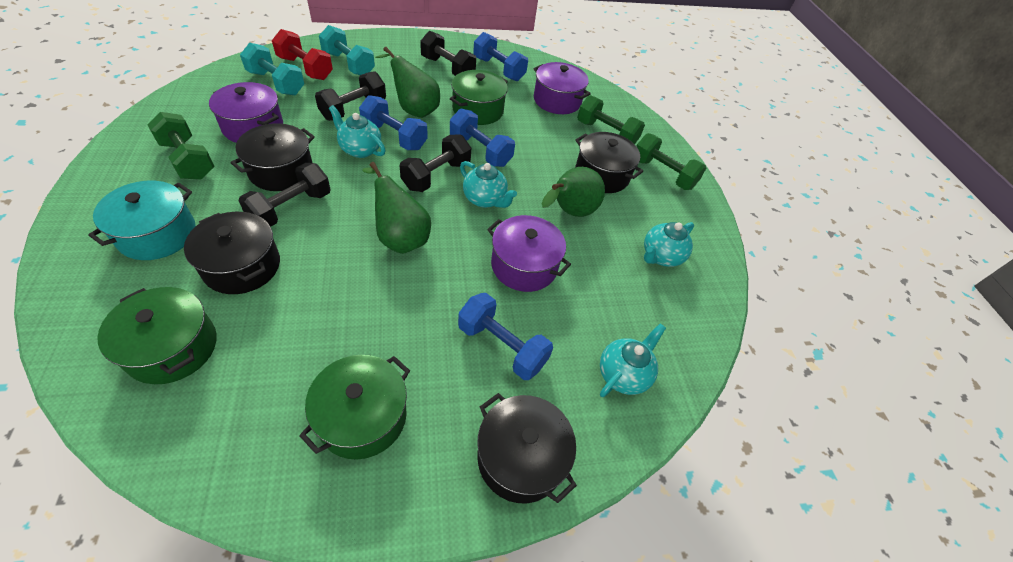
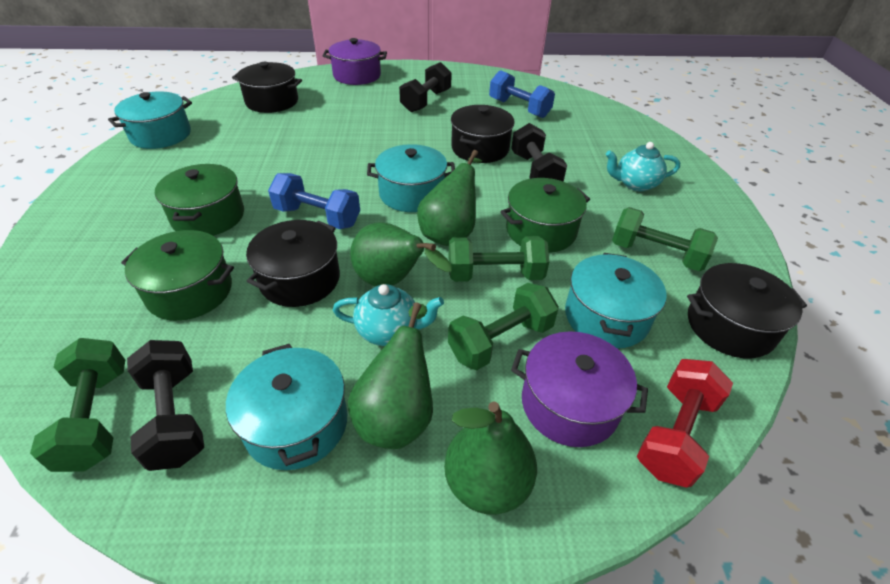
black dumbbell: [239,163,331,227] [315,71,386,121] [400,135,471,192] [420,31,476,76] = 4 -> [127,340,204,471] [399,62,452,112] [511,123,567,182] = 3
blue dumbbell: [359,95,428,150] [450,109,515,167] [458,293,553,380] [473,32,528,81] = 4 -> [268,173,360,229] [489,70,555,118] = 2
green dumbbell: [147,112,215,180] [577,95,645,144] [636,133,706,190] = 3 -> [30,338,125,472] [448,283,559,370] [449,236,549,282] [612,207,718,271] = 4
green pear: [362,162,431,254] [375,47,440,118] [542,167,605,217] = 3 -> [348,302,433,449] [350,222,452,286] [417,150,482,246] [444,402,537,515] = 4
purple pot: [209,82,283,143] [487,215,571,292] [534,62,591,114] = 3 -> [323,38,387,85] [511,331,648,447] = 2
turquoise dumbbell: [240,42,304,95] [319,25,375,75] = 2 -> none = 0
turquoise pot: [88,181,196,260] = 1 -> [108,91,192,149] [226,344,347,470] [367,144,455,212] [565,253,666,348] = 4
turquoise teapot: [329,105,386,158] [460,161,517,208] [600,323,666,397] [644,222,694,267] = 4 -> [333,284,444,346] [605,142,680,192] = 2

